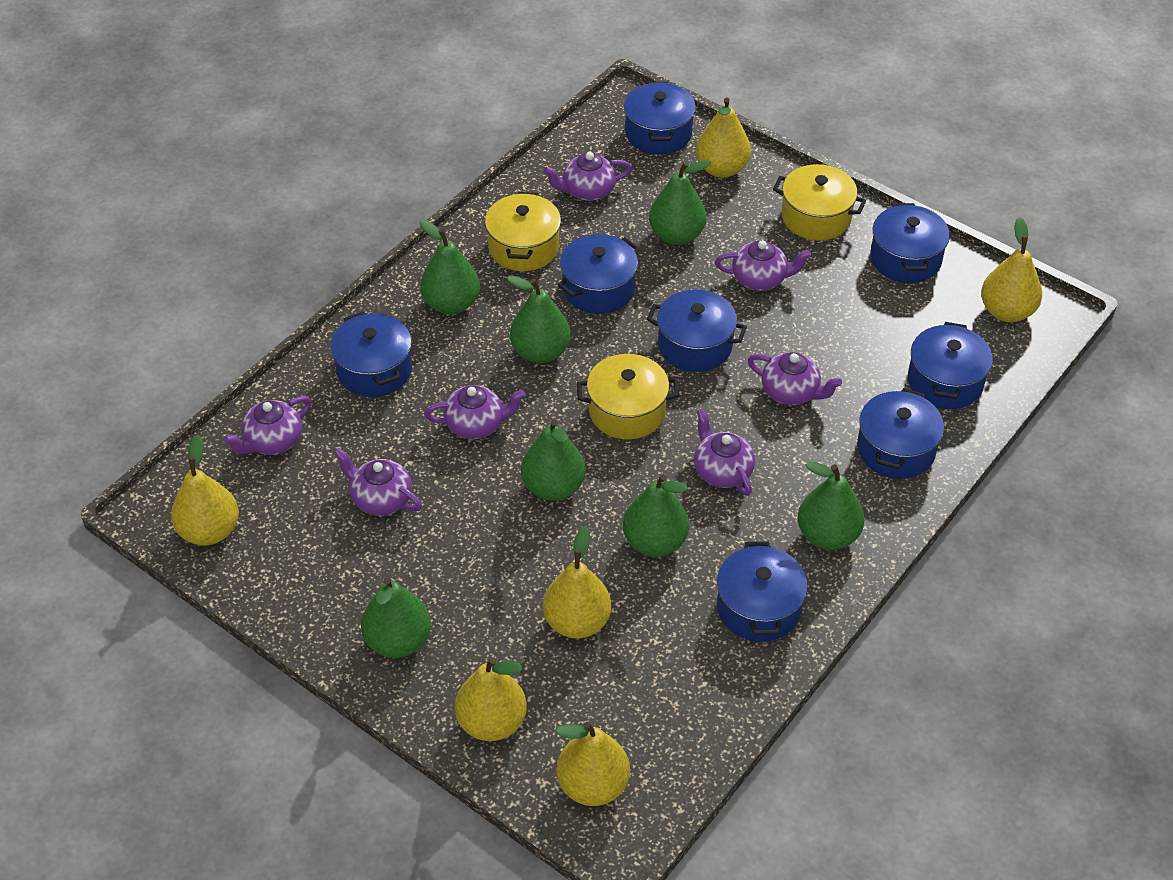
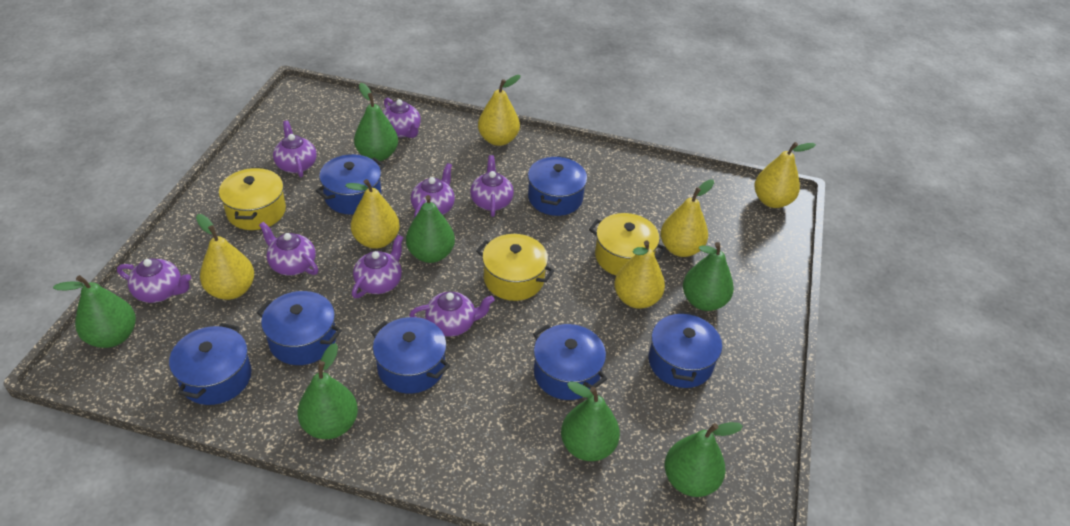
blue pot: [330,311,412,397] [558,234,640,314] [624,82,696,155] [647,289,747,372] [717,542,808,642] [857,388,944,479] [870,203,950,283] [908,322,993,409] = 8 -> [169,323,252,405] [257,291,342,365] [316,154,385,215] [371,317,450,393] [528,156,587,216] [533,324,607,400] [649,311,722,388] = 7
purple teapot: [223,396,312,455] [334,448,422,516] [424,385,526,439] [543,152,632,201] [694,409,755,496] [715,240,811,291] [748,352,842,405] = 7 -> [117,258,191,303] [259,222,318,276] [273,120,317,177] [352,235,403,298] [383,98,421,138] [409,292,495,337] [411,163,455,218] [470,155,514,217] = 8

